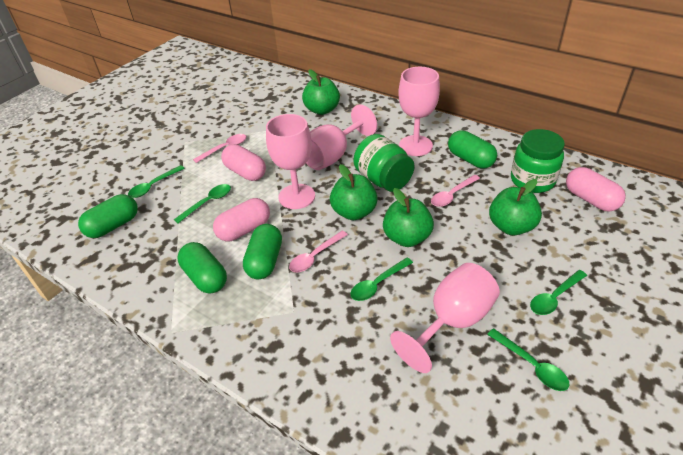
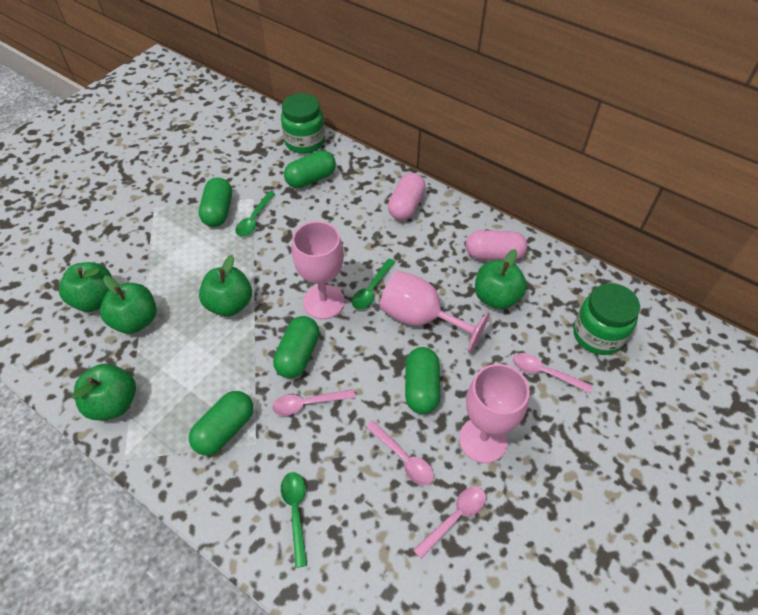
green apple: [302,69,340,115] [330,164,378,220] [383,188,434,247] [489,179,542,235] = 4 -> [59,262,112,312] [71,364,136,420] [100,276,157,334] [199,255,252,317] [475,249,527,309] = 5
green capsule: [78,194,138,238] [178,242,227,294] [243,224,282,279] [448,130,497,168] = 4 -> [189,391,253,456] [199,177,232,227] [273,316,319,378] [284,150,336,188] [405,347,440,414] = 5
green spoon: [128,165,185,198] [174,184,231,223] [350,258,413,301] [487,328,569,391] [530,270,587,315] = 5 -> [235,192,275,236] [281,472,307,568] [352,258,395,310] = 3
pink capsule: [213,198,270,241] [221,144,266,181] [566,167,626,212] = 3 -> [388,173,426,220] [466,230,527,261] = 2
pink goblet: [266,114,315,209] [306,104,377,170] [390,263,500,373] [398,67,440,156] = 4 -> [292,221,345,319] [380,270,490,353] [459,364,530,463] = 3
pink spoon: [193,134,247,163] [289,230,348,272] [431,175,480,207] = 3 -> [272,389,356,416] [366,421,434,486] [413,487,486,559] [513,353,592,393] = 4

